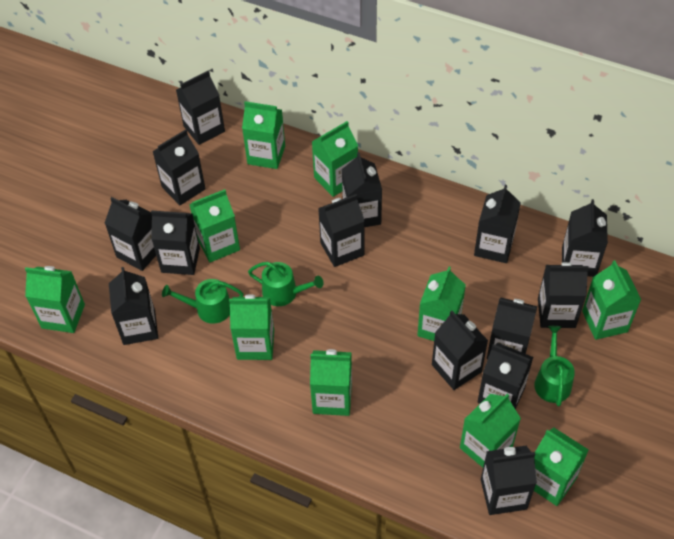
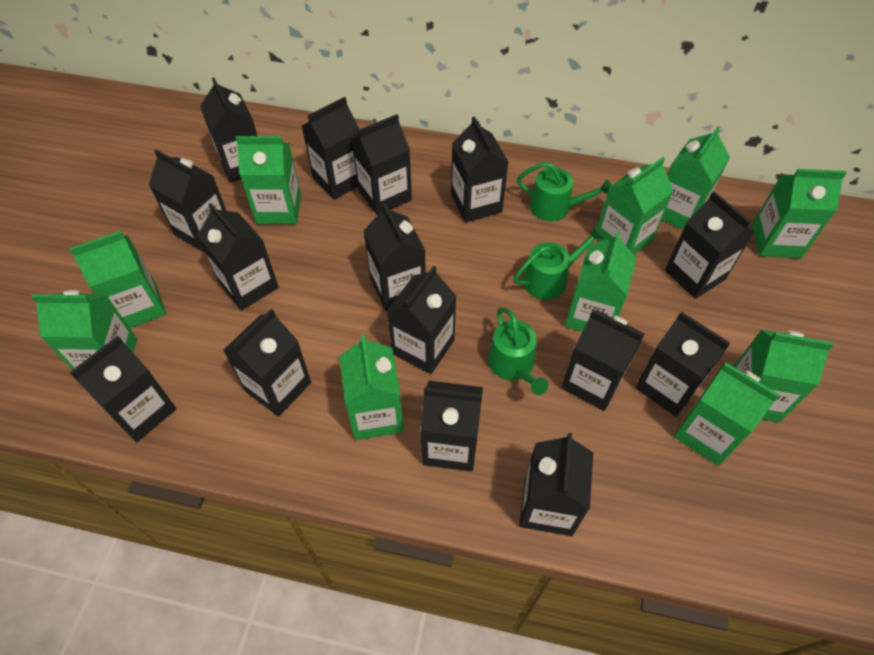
black carton: [105,197,156,271] [109,267,158,345] [151,210,200,275] [152,129,206,205] [176,71,225,145] [318,194,365,267] [342,152,382,227] [432,311,488,390] [474,185,521,263] [477,342,533,409] [481,446,537,515] [487,297,537,360] [538,262,589,328] [562,199,608,277] = 14 -> [69,336,176,442] [149,149,226,252] [197,203,279,310] [200,78,257,183] [223,309,311,416] [302,97,359,200] [351,114,412,215] [364,203,426,311] [387,266,456,374] [421,381,483,472] [451,116,509,223] [519,433,593,536] [561,309,645,411] [635,311,730,416] [665,191,754,299] = 15

